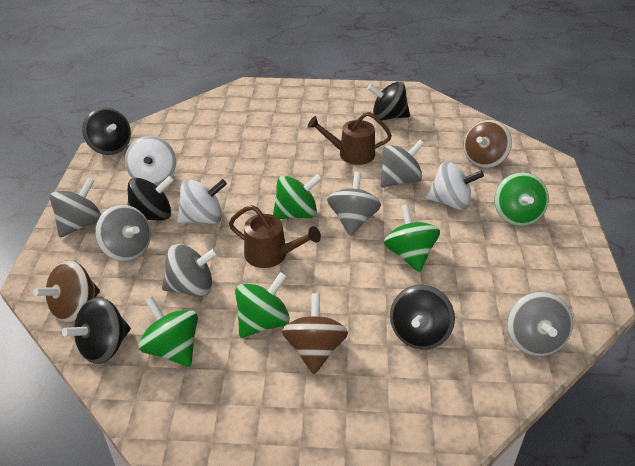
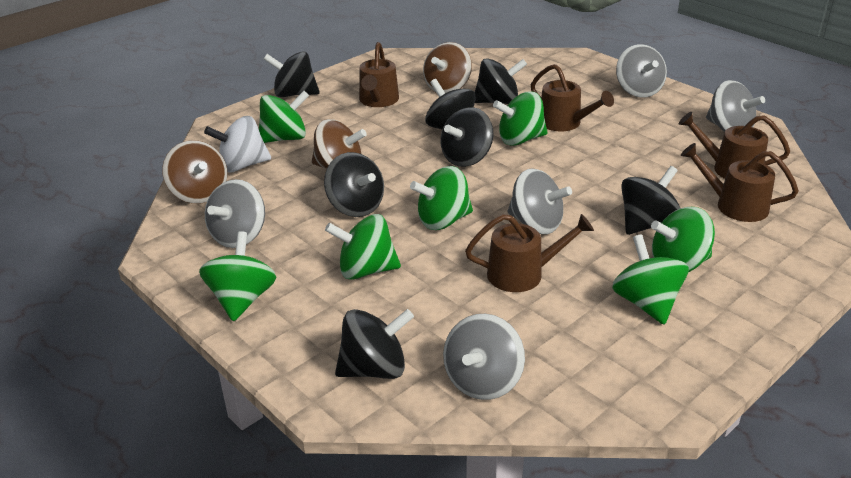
black spinning top: [62,297,131,364] [82,108,131,155] [128,175,174,220] [367,82,410,121] [390,285,455,349] = 5 -> [264,51,320,97] [324,152,384,217] [335,309,414,379] [425,79,476,129] [440,107,494,167] [475,58,527,104] [621,166,680,235] = 7
brown watering can: [229,205,321,268] [307,112,392,165] = 2 -> [359,42,399,107] [465,214,594,292] [531,64,614,131] [678,112,790,179] [681,143,799,222] = 5
green spinning top: [138,297,198,367] [235,272,290,338] [273,174,322,219] [384,204,440,272] [494,172,549,226] = 5 -> [199,231,277,321] [259,91,309,143] [325,214,401,280] [410,166,473,230] [493,91,548,146] [612,234,689,324] [651,207,715,272] = 7
grey spinning top: [50,178,101,237] [95,205,151,261] [162,244,218,297] [327,172,381,236] [381,140,424,187] [507,292,573,356] = 6 -> [205,179,265,248] [443,314,525,400] [507,169,572,234] [616,44,667,98] [706,80,765,132] = 5
white spinning top: [125,136,176,186] [177,179,227,224] [426,161,484,210] = 3 -> [204,116,271,172] = 1

